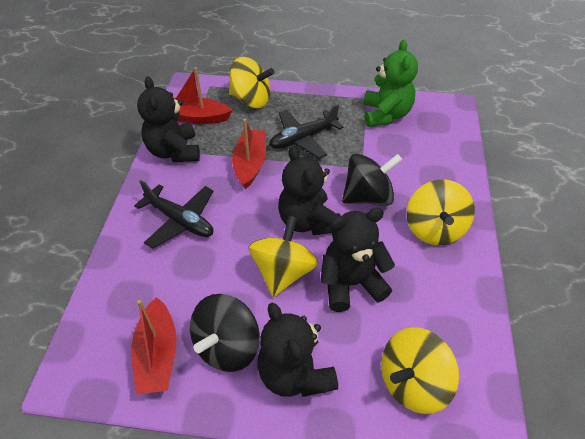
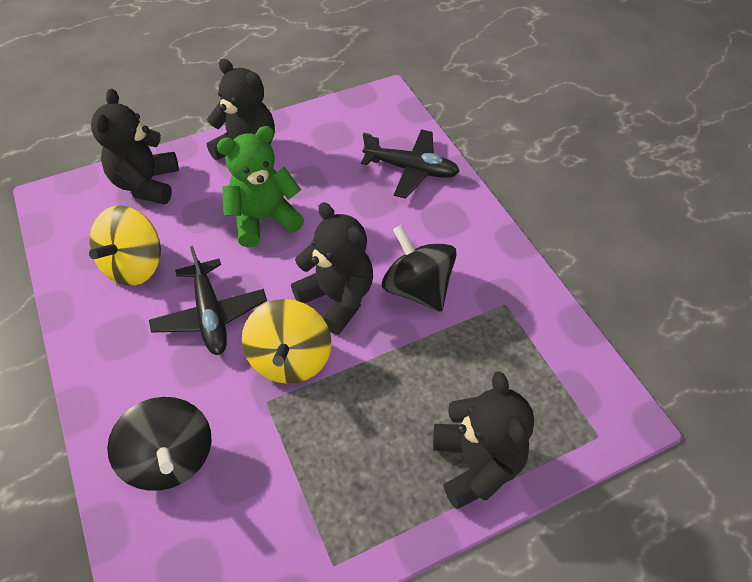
red boat: [131,297,177,394] [174,67,233,124] [232,119,266,189] = 3 -> none = 0
yellow spinning top: [229,57,275,108] [248,216,318,297] [381,327,459,414] [407,179,475,245] = 4 -> [89,206,161,286] [242,299,332,384] = 2

